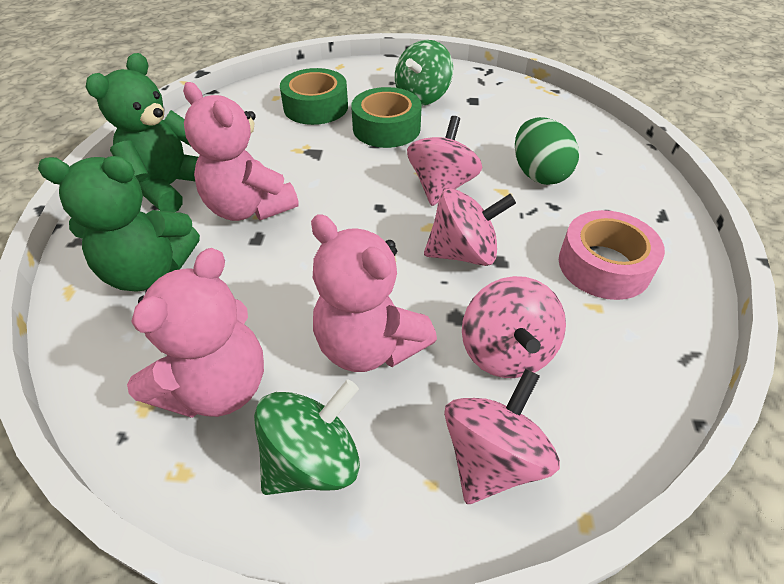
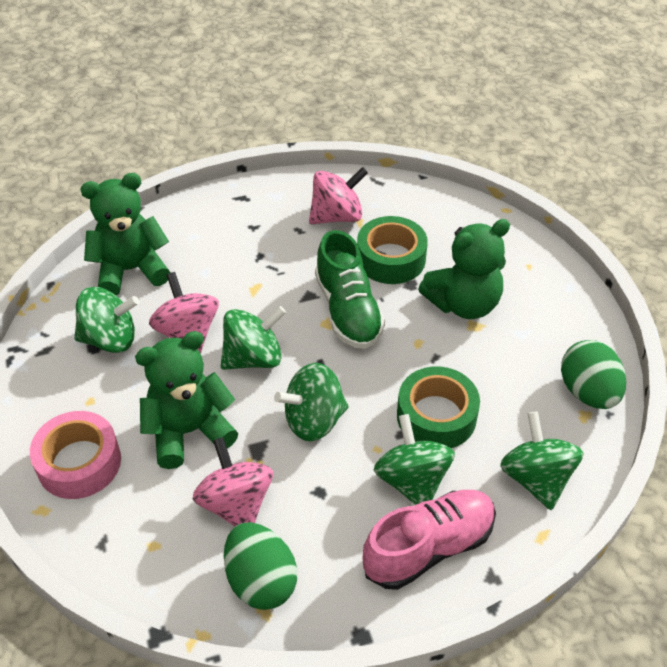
green egg: [515,117,579,185] = 1 -> [224,522,297,610] [561,340,626,409] = 2
green shoe: none = 0 -> [315,230,385,349] = 1
green spinning top: [254,379,360,495] [395,40,453,105] = 2 -> [74,287,139,353] [221,306,286,370] [274,363,349,441] [374,414,455,505] [500,411,583,510] = 5
green teddy bear: [38,156,200,292] [86,53,198,212] = 2 -> [80,173,171,295] [135,331,238,469] [418,219,510,319] = 3
pink shoe: none = 0 -> [362,490,496,590] = 1
pink spinning top: [407,116,482,206] [424,188,516,266] [444,369,560,504] [462,276,566,378] = 4 -> [149,272,219,354] [193,437,273,526] [309,167,368,224] = 3
pink teddy bear: [127,248,264,418] [183,82,299,221] [311,214,437,372] = 3 -> none = 0

